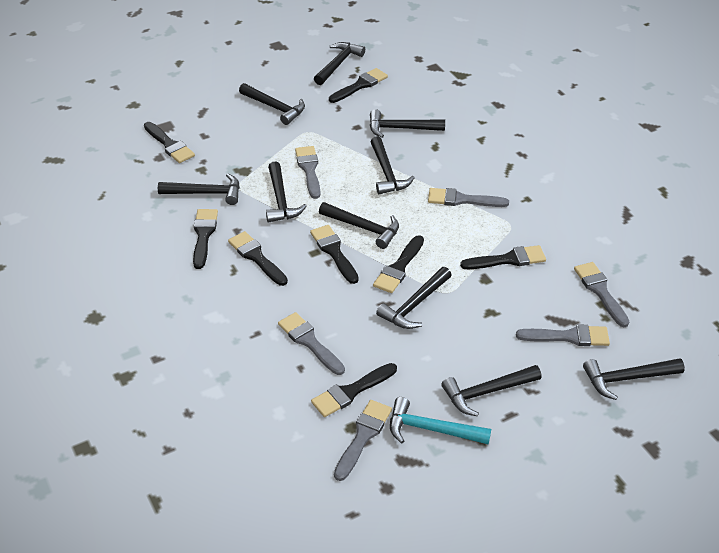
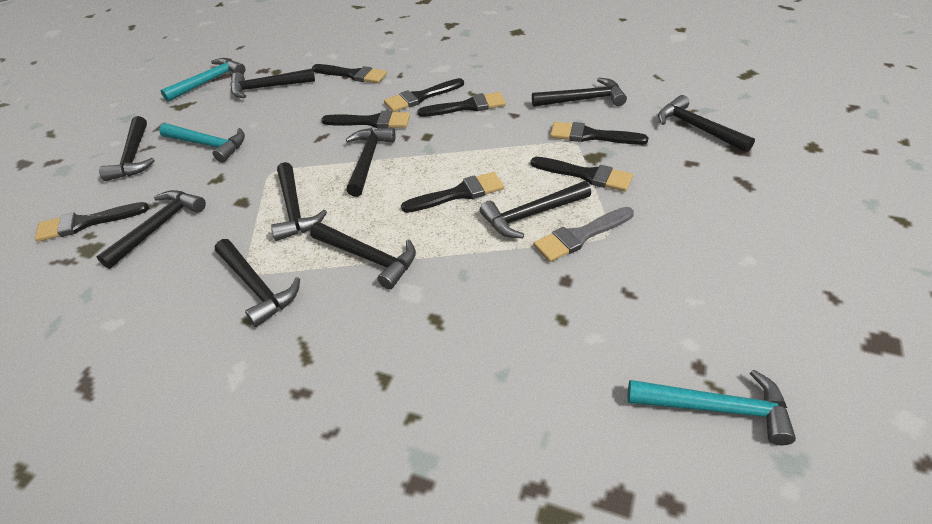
grey brush: [278,312,345,375] [295,146,320,199] [334,400,392,481] [428,188,509,207] [516,325,610,346] [574,262,629,327] = 6 -> [533,207,634,262] = 1
turquoise hammer: [390,397,491,445] = 1 -> [159,123,245,163] [161,58,245,102] [628,369,796,445] = 3

